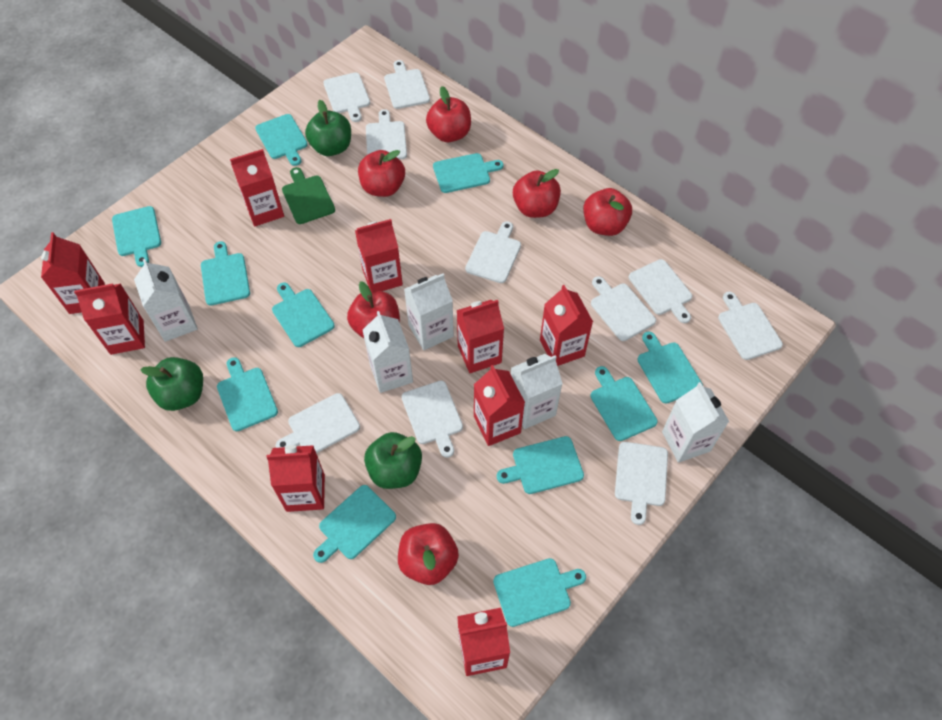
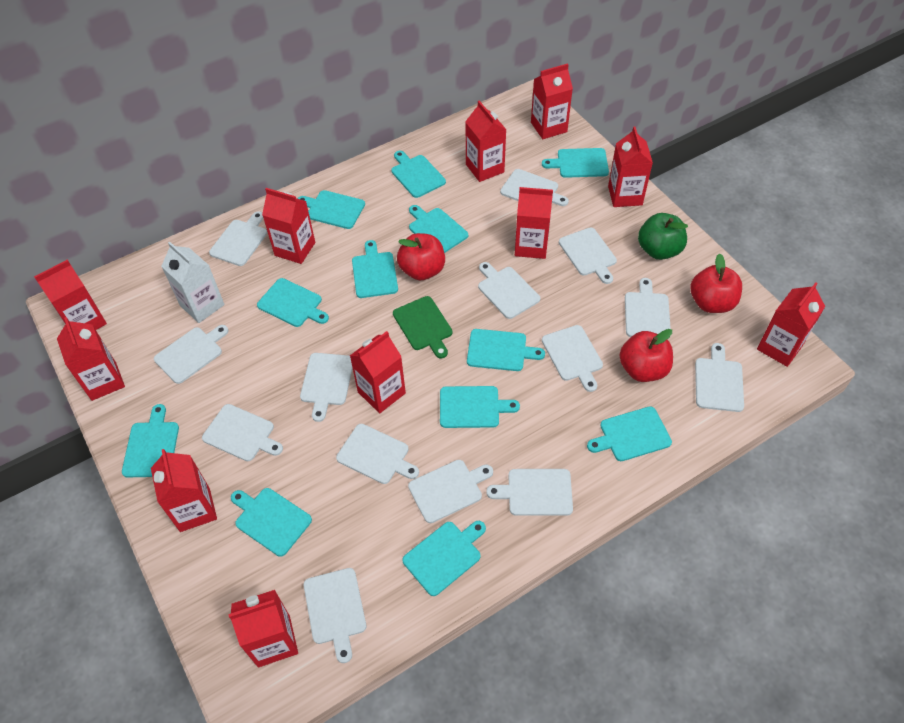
green apple: [140,357,203,411] [305,100,351,156] [364,432,422,489] = 3 -> [638,213,688,260] = 1
red apple: [347,281,400,338] [358,150,405,197] [398,523,459,585] [426,86,471,142] [513,169,561,218] [583,188,632,236] = 6 -> [397,233,445,280] [619,329,673,382] [690,253,742,313] = 3
red carton: [41,232,105,314] [74,284,145,355] [230,149,284,226] [266,445,325,512] [355,219,403,291] [457,300,504,373] [457,608,510,676] [474,365,525,446] [540,285,593,366] = 9 -> [34,260,107,330] [57,317,125,401] [151,449,217,532] [228,590,298,667] [262,188,315,264] [350,331,406,413] [465,101,506,182] [515,187,553,259] [531,63,573,139] [608,126,653,207] [757,282,825,367] = 11
turquoise cutting board: [112,206,161,267] [201,241,250,305] [217,357,278,431] [255,114,308,166] [272,283,335,347] [313,485,396,563] [433,153,504,193] [493,558,586,627] [497,436,584,494] [590,366,658,441] [637,331,703,404] = 11 -> [122,404,179,477] [231,488,312,557] [257,278,329,327] [297,190,365,229] [352,240,398,298] [391,151,446,198] [402,521,486,596] [409,205,468,253] [440,386,520,428] [467,329,545,371] [542,148,609,178] [587,406,672,461] = 12
white carton: [134,259,198,342] [363,311,413,393] [404,273,454,350] [511,354,563,429] [662,382,729,463] = 5 -> [161,241,224,323] = 1
white cutting board: [276,393,360,453] [323,72,370,122] [366,109,407,160] [384,60,430,109] [401,381,463,458] [465,221,521,283] [591,276,656,341] [615,442,668,525] [629,259,692,323] [718,291,783,360] = 10 -> [154,325,229,384] [202,404,283,461] [209,211,267,266] [300,353,353,422] [304,568,366,663] [336,424,419,484] [408,460,493,523] [478,262,540,319] [486,469,573,516] [500,169,569,206] [542,325,603,392] [559,227,617,284] [625,278,671,339] [695,343,744,412] = 14

